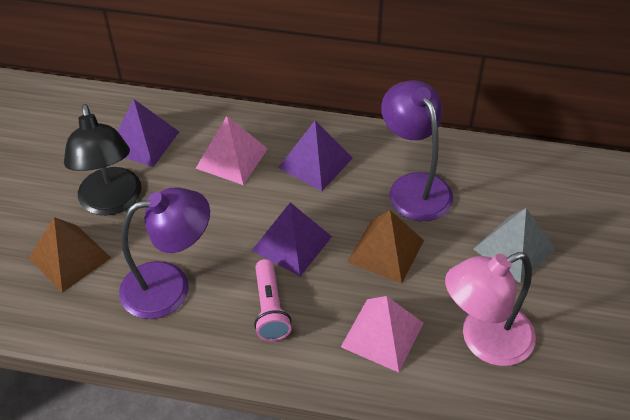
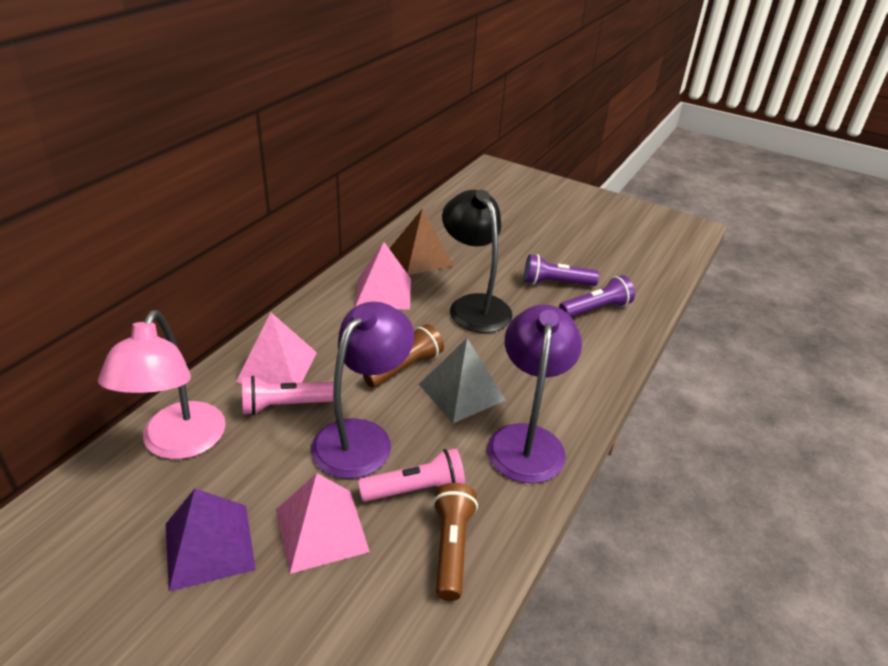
brown flashlight: none = 0 -> [363,324,444,388] [433,483,478,601] = 2
brown pyramid: [29,217,111,293] [347,210,424,284] = 2 -> [389,208,453,275] = 1
pink flashlight: [254,259,292,341] = 1 -> [242,376,334,415] [358,448,465,502] = 2
pink pyramid: [195,116,268,185] [341,296,424,372] = 2 -> [236,313,317,384] [276,473,370,574] [355,242,411,310] = 3
purple flashlight: none = 0 -> [524,254,599,286] [559,275,635,317] = 2
purple pyramid: [118,99,179,167] [252,202,332,276] [278,120,353,191] = 3 -> [166,489,256,592] = 1

